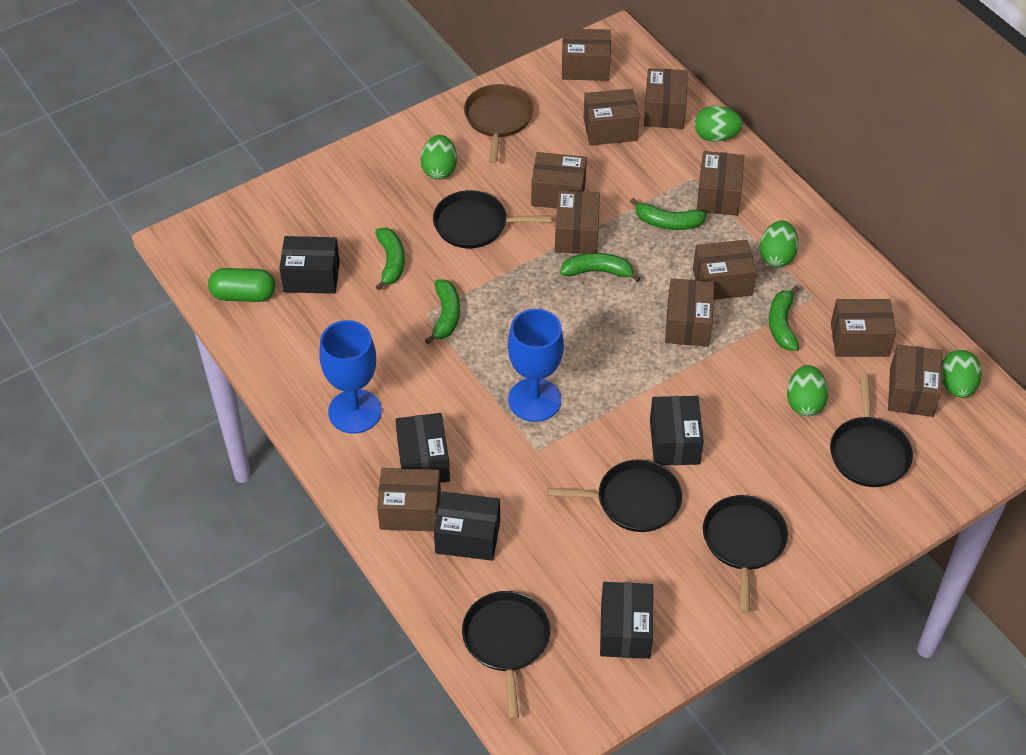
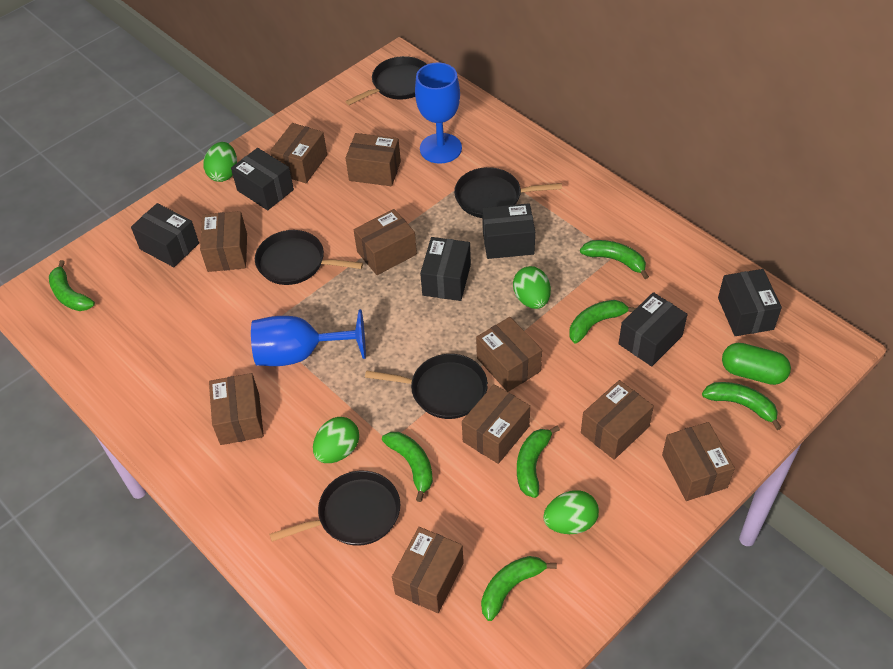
black box: [279,236,340,294] [395,413,450,483] [434,492,500,561] [600,582,653,659] [650,396,704,465] = 5 -> [131,203,199,267] [231,148,294,210] [420,237,471,301] [482,203,535,259] [619,292,688,366] [718,269,782,336] = 6
brown box: [377,468,441,531] [531,152,587,208] [555,190,600,254] [562,28,611,81] [583,89,640,145] [644,68,688,129] [665,278,714,347] [693,240,757,300] [697,151,744,216] [831,299,896,357] [888,344,943,417] = 11 -> [200,211,247,272] [209,373,264,445] [270,123,327,183] [346,133,401,186] [354,209,417,275] [392,527,464,613] [462,384,530,464] [476,317,542,392] [581,380,654,460] [662,422,735,501] = 10
brown pan: [464,84,534,164] = 1 -> none = 0
green banana: [375,228,405,290] [425,280,460,344] [560,253,640,282] [630,198,707,230] [769,285,800,351] = 5 -> [49,260,95,311] [382,432,433,502] [481,556,557,621] [517,425,560,498] [569,300,637,343] [580,240,649,279] [702,382,782,430] = 7
green egg: [421,135,457,180] [694,106,743,142] [759,220,798,267] [787,365,828,416] [942,350,982,398] = 5 -> [203,142,237,182] [313,417,359,463] [513,266,551,309] [543,490,599,534] = 4

